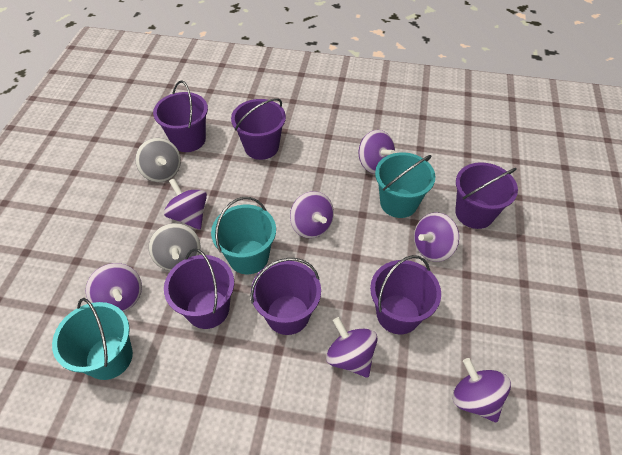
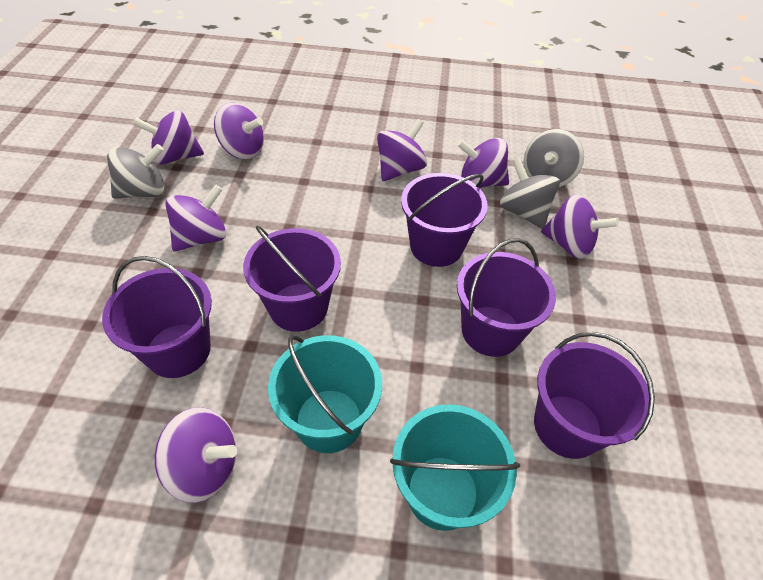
grey spinning top: [135,138,181,182] [149,223,200,271] = 2 -> [107,144,165,199] [500,158,560,229] [524,129,584,187] = 3
purple bucket: [153,81,208,152] [164,248,234,329] [231,98,286,160] [250,258,321,335] [370,255,441,334] [455,162,518,229] = 6 -> [102,256,212,378] [243,226,341,332] [401,173,488,267] [457,238,556,357] [534,332,655,459] = 5
turquoise bucket: [52,298,133,380] [211,197,276,274] [375,152,435,218] = 3 -> [268,335,382,453] [390,404,520,531] = 2

